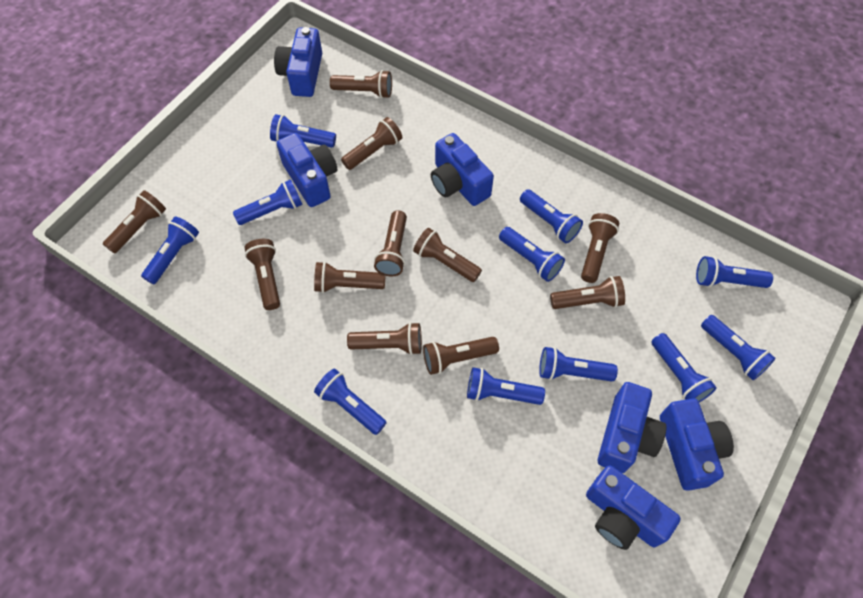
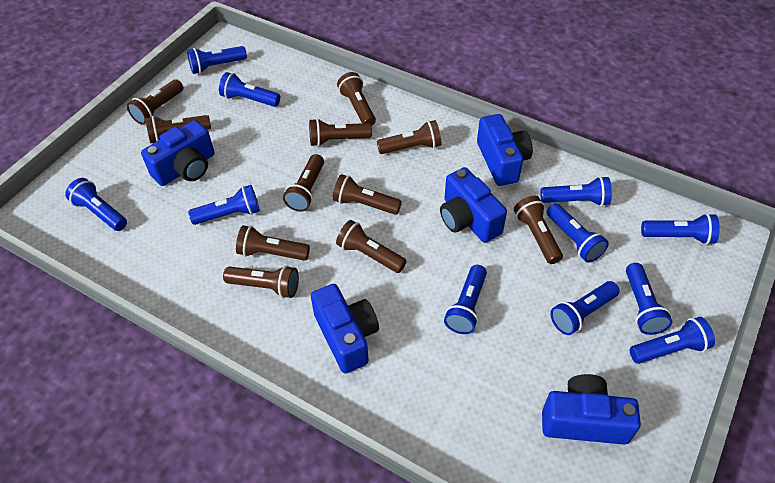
blue camera: [274,27,322,97] [276,133,338,207] [431,133,494,206] [586,465,681,550] [598,382,666,473] [660,398,734,491] = 6 -> [141,120,215,186] [311,284,379,374] [440,167,507,243] [477,114,533,186] [542,374,641,445] = 5

